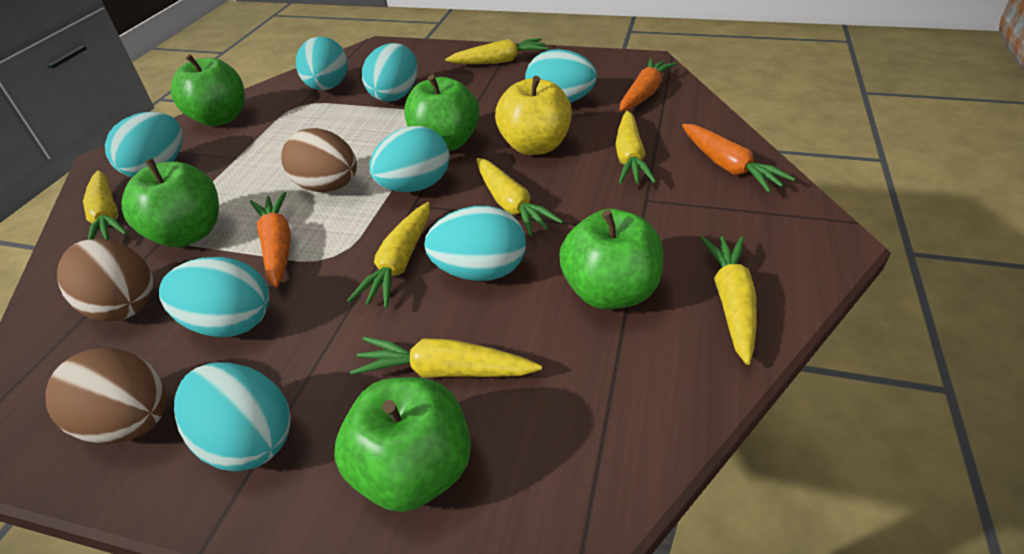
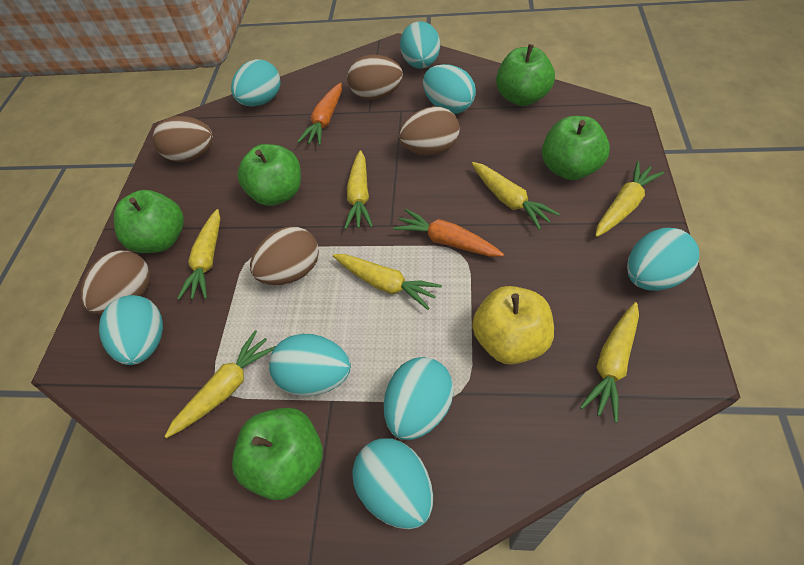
brown egg: [46,348,167,444] [57,239,153,321] [281,128,357,192] = 3 -> [80,251,150,315] [153,116,213,162] [250,226,319,285] [347,54,403,100] [399,106,460,155] = 5
orange carrot: [250,192,291,288] [620,58,677,112] [682,124,796,193] = 3 -> [297,83,342,145] [393,209,504,257] = 2

